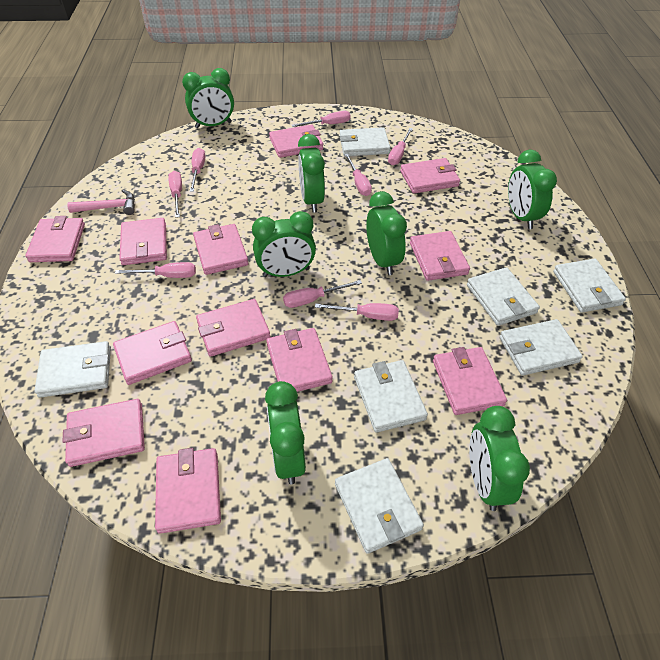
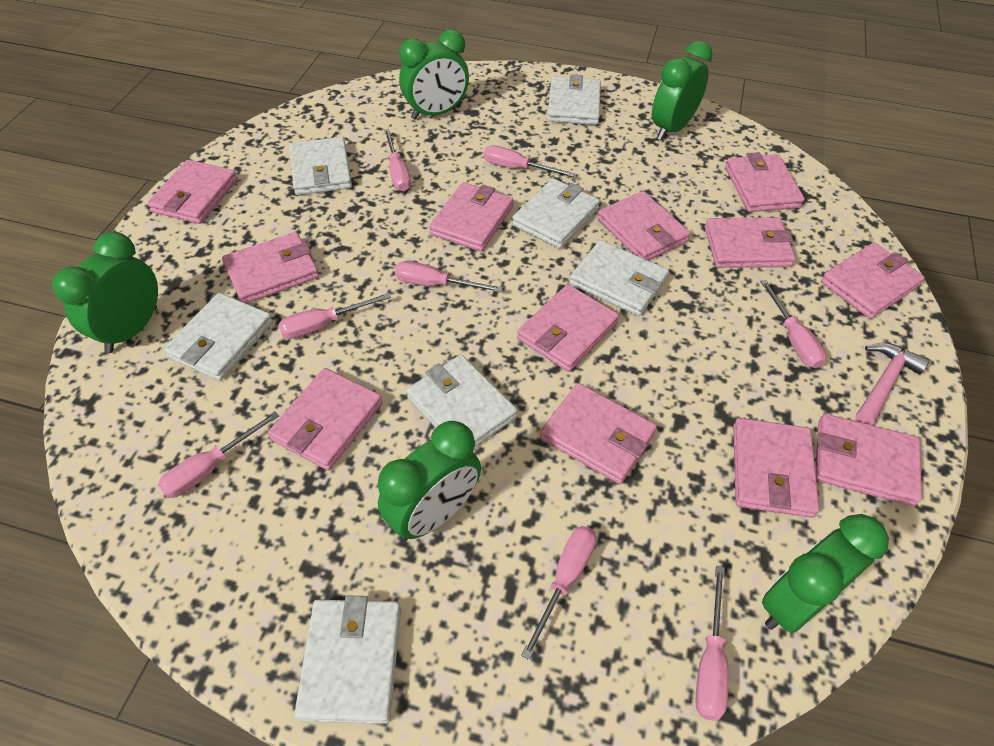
green clock: [182,68,234,128] [252,211,316,277] [265,381,306,484] [298,134,325,213] [366,191,407,275] [469,406,530,511] [508,150,557,229] = 7 -> [52,232,158,353] [378,421,481,541] [399,29,469,120] [652,41,713,140] [762,514,889,633] = 5

